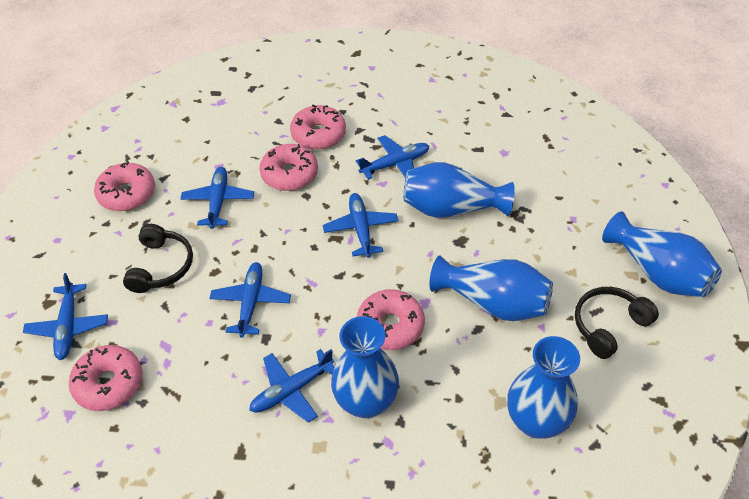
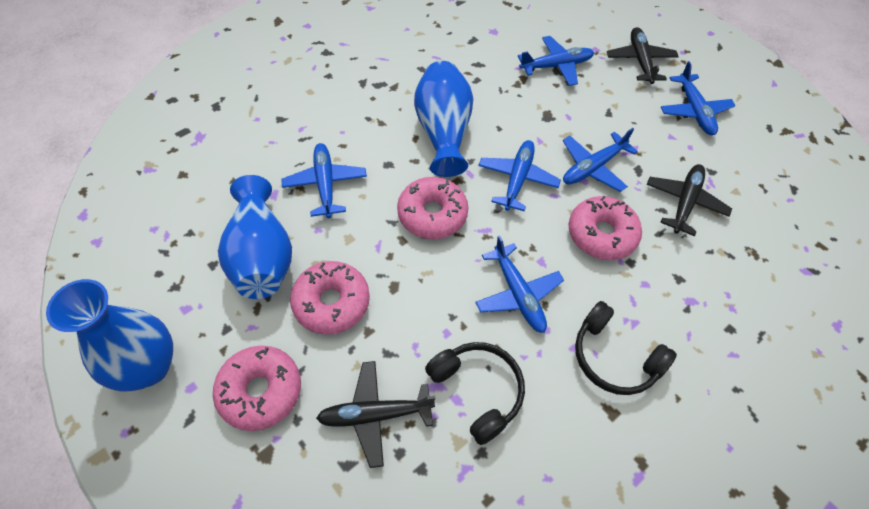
black plane: none = 0 -> [316,361,435,468] [607,27,679,84] [646,164,732,236] = 3
blue vase: [331,316,399,418] [403,162,515,218] [429,255,553,321] [507,336,580,439] [602,211,722,297] = 5 -> [46,279,173,391] [218,175,292,299] [414,61,473,177] = 3
pink donut: [69,345,142,411] [94,161,155,211] [259,144,318,191] [290,105,346,149] [357,289,425,350] = 5 -> [213,346,301,431] [290,261,370,335] [397,177,469,239] [568,196,642,260] = 4

